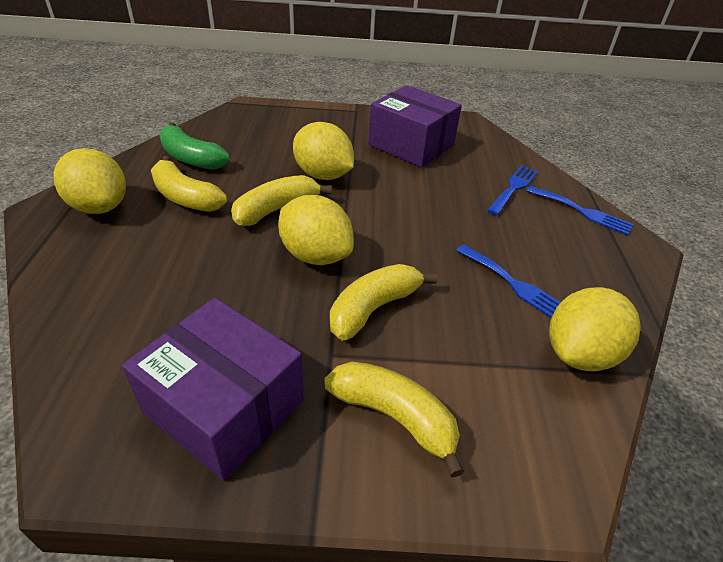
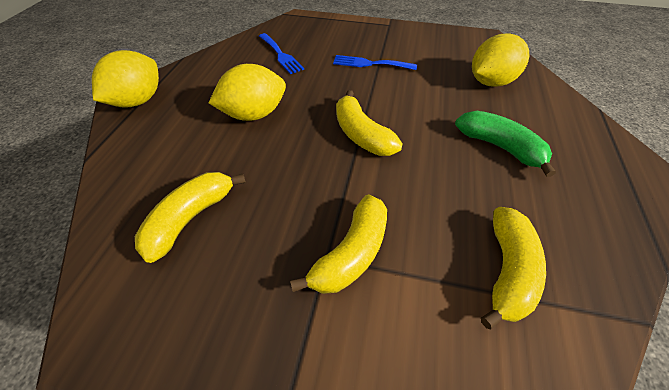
blue fork: [456,245,561,318] [487,165,538,215] [526,186,634,235] = 3 -> [259,33,304,74] [333,55,417,70] = 2
purple box: [122,298,304,481] [368,85,462,167] = 2 -> none = 0
yellow lemon: [54,148,126,214] [278,195,354,265] [293,122,354,180] [549,287,641,371] = 4 -> [92,50,159,108] [209,64,286,121] [472,33,530,87] = 3

